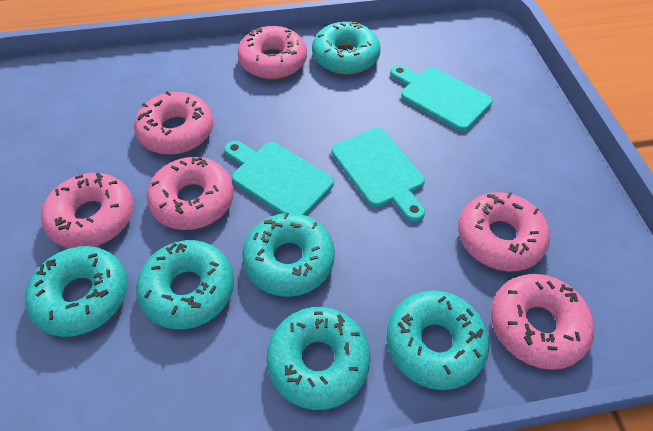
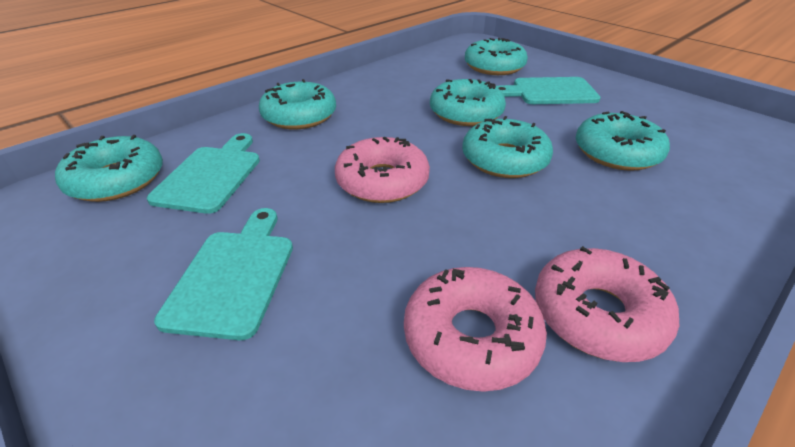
pink donut: [41,173,134,248] [134,91,213,155] [147,157,234,230] [238,26,307,79] [458,192,550,271] [491,274,594,370] = 6 -> [335,137,430,203] [404,267,547,392] [535,246,679,362] = 3

